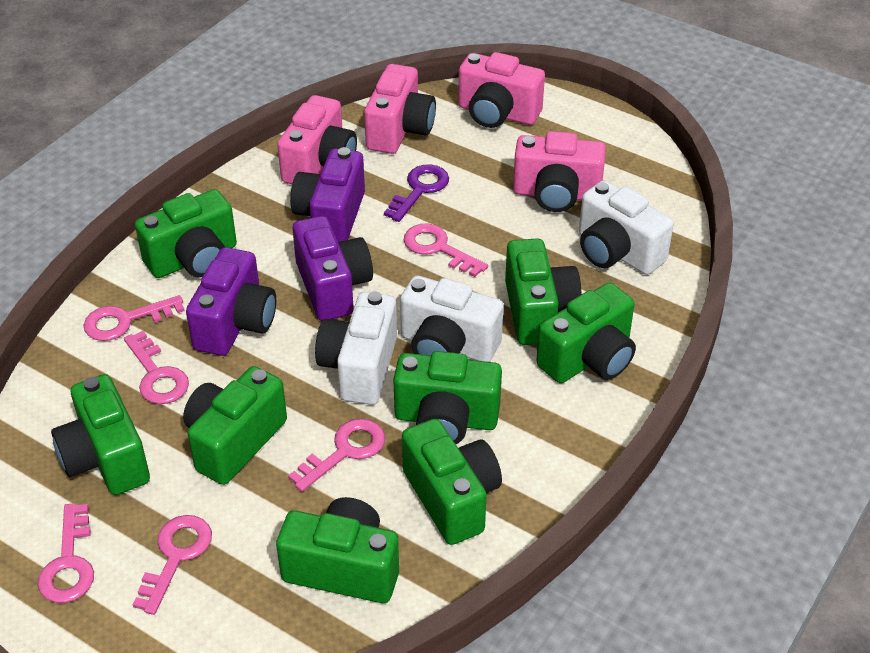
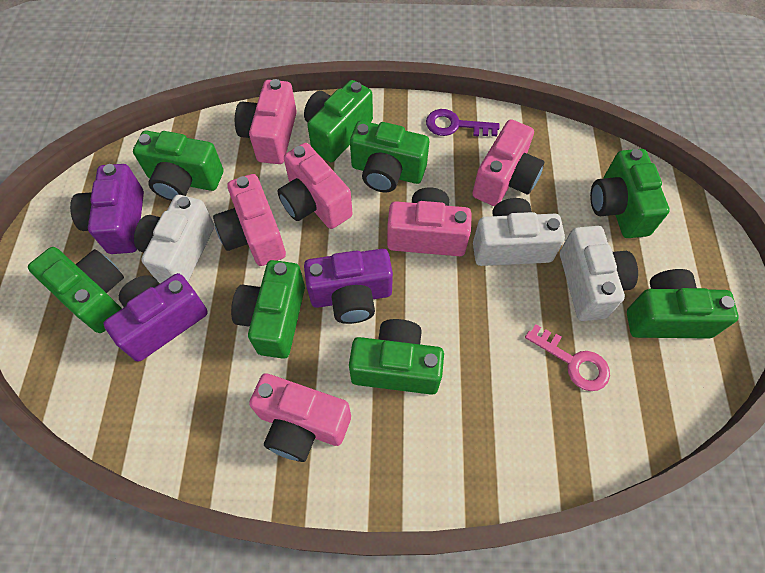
pink camera: [277,95,357,184] [364,64,436,154] [458,52,545,128] [513,131,606,212] = 4 -> [213,174,286,266] [235,79,297,164] [249,373,351,462] [277,143,353,229] [387,188,472,256] [472,119,544,206] = 6
pink key: [38,503,94,603] [83,295,185,341] [124,331,189,404] [133,515,212,615] [288,419,385,492] [404,223,488,277] = 6 -> [525,324,610,391] = 1

